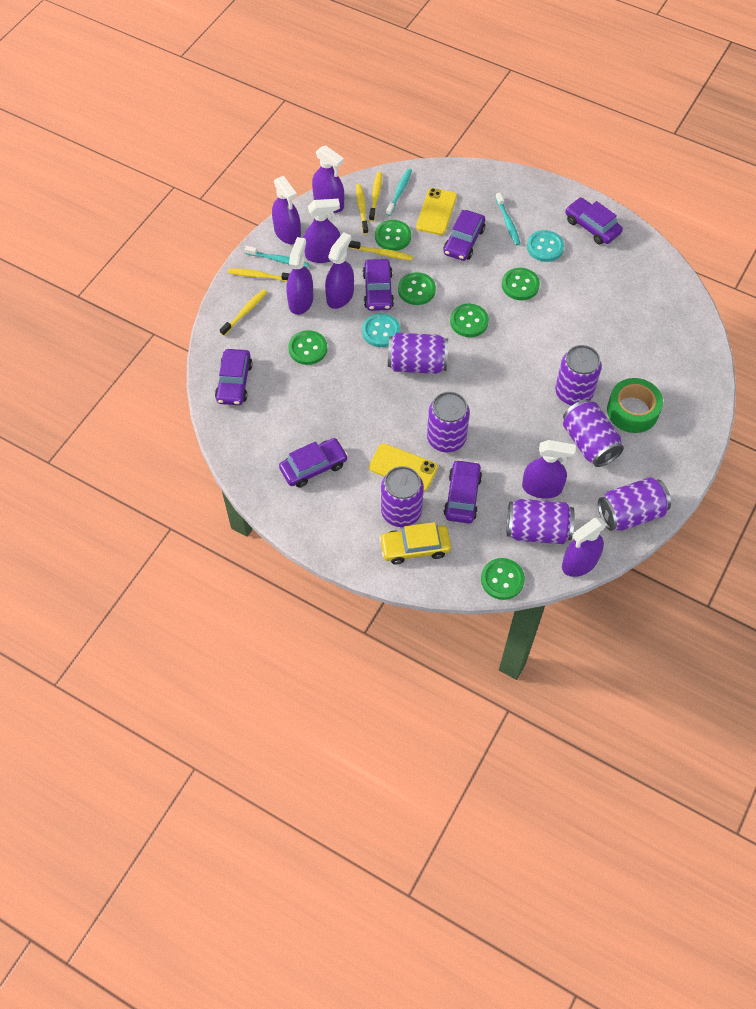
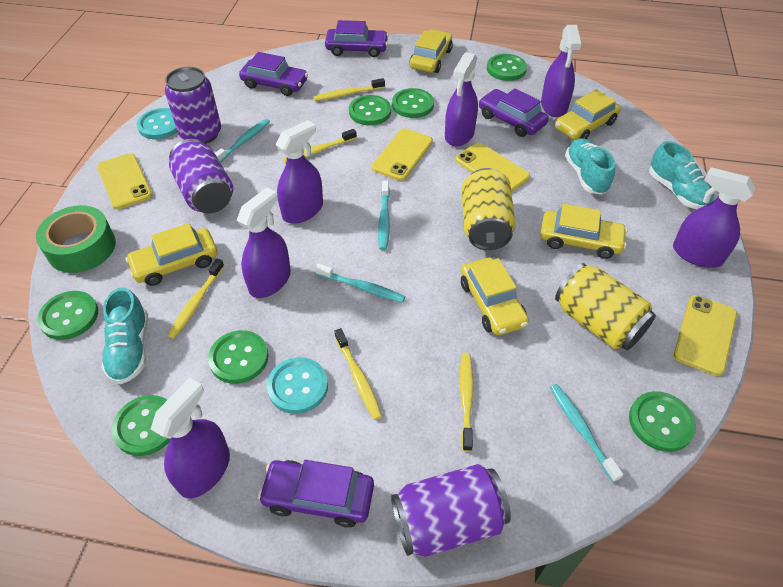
green button: [288,330,327,365] [375,220,411,251] [398,272,436,305] [450,304,489,337] [481,558,525,600] [502,268,540,300] = 6 -> [37,291,98,340] [112,395,170,456] [208,330,268,384] [349,95,391,125] [392,88,434,118] [487,54,527,81] [629,391,696,452] = 7
purple can: [381,466,424,527] [388,333,448,374] [427,392,470,452] [507,499,575,544] [555,345,602,405] [563,399,624,467] [598,477,671,531] = 7 -> [165,67,221,144] [169,139,233,213] [391,464,511,557] = 3
purple car: [215,349,253,405] [279,438,348,488] [363,259,394,311] [444,210,485,261] [444,459,482,524] [565,197,623,244] = 6 -> [239,52,308,96] [258,460,374,528] [325,20,389,57] [479,88,549,137] = 4
purple spray bottle: [272,176,301,244] [286,237,313,315] [304,199,340,263] [312,145,344,213] [325,232,354,309] [522,440,576,499] [562,518,607,577] = 7 -> [151,378,230,498] [237,187,291,298] [276,120,323,224] [445,52,478,146] [541,25,581,117] [673,167,756,268] = 6
turquoise shoe: none = 0 -> [101,287,148,384] [565,138,615,195] [649,141,714,209] = 3
turquoise toothbrush: [245,246,309,268] [386,169,412,216] [496,193,521,245] = 3 -> [215,119,270,163] [315,263,405,303] [378,181,390,250] [550,384,623,482] = 4
yellow can: none = 0 -> [462,168,516,250] [555,263,656,350] = 2
yellow car: [379,522,451,564] = 1 -> [125,223,218,286] [409,29,453,73] [461,258,529,335] [540,204,627,259] [555,89,621,140] = 5
yellow phone: [369,443,438,491] [416,188,457,235] = 2 -> [97,153,152,209] [372,129,433,181] [455,142,530,193] [674,295,737,376] = 4

